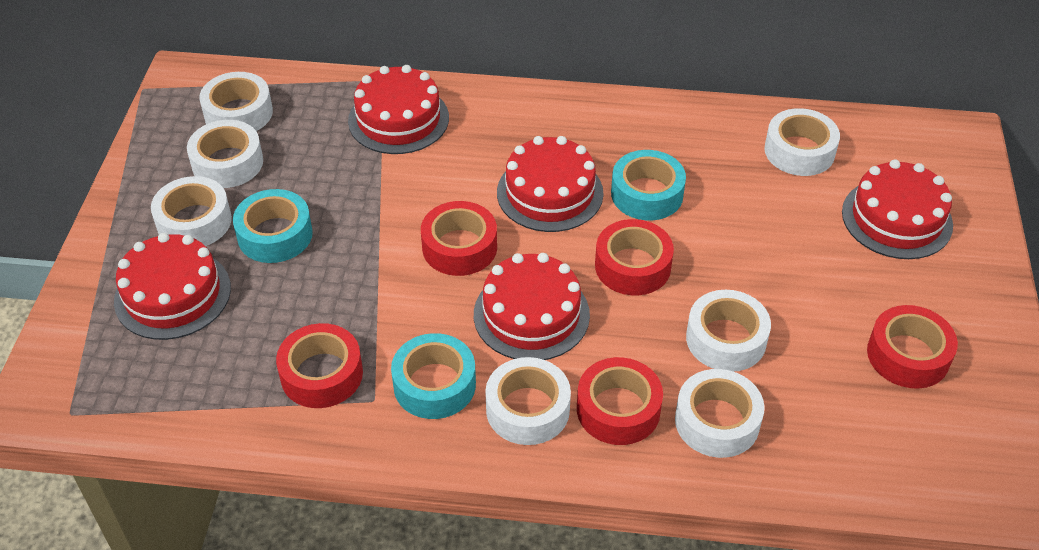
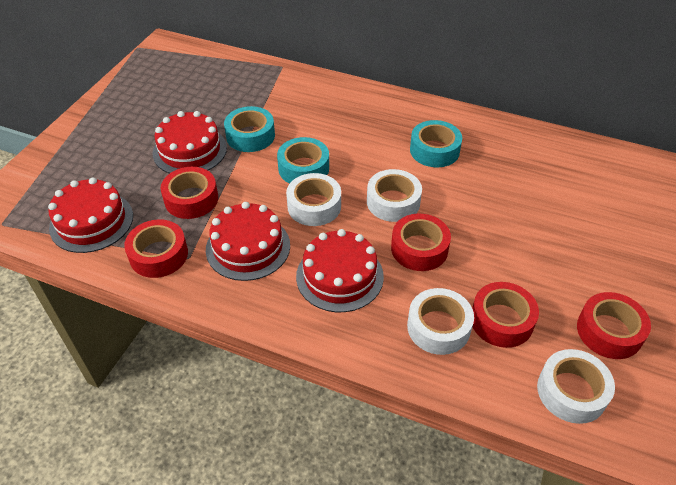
red cake: [114,233,231,340] [348,65,449,154] [474,253,590,360] [497,136,604,232] [842,160,953,259] = 5 -> [48,177,133,253] [153,111,227,173] [206,202,290,281] [296,229,384,312] = 4
white tape: [151,176,232,246] [187,120,263,188] [199,72,273,131] [485,357,571,445] [675,369,765,458] [686,290,771,372] [764,108,840,176] = 7 -> [286,173,341,226] [367,169,422,222] [407,288,474,355] [537,349,615,424] = 4

